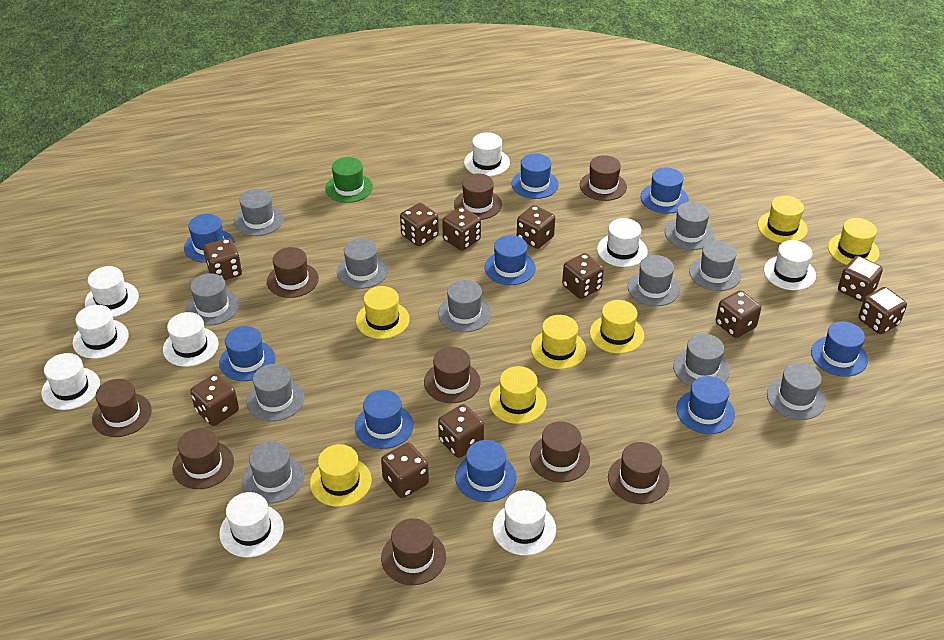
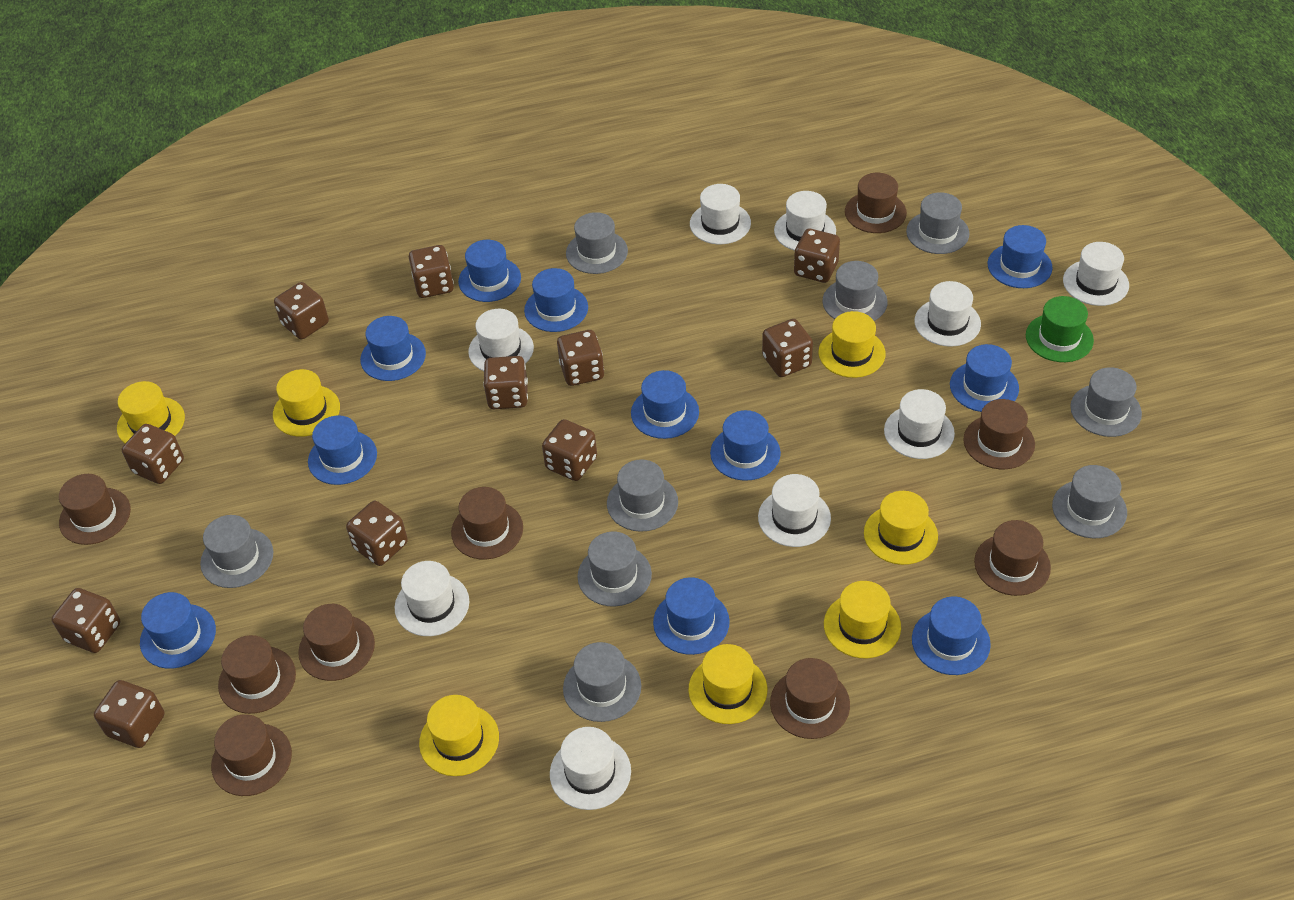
blue hat: [184,214,235,263] [219,326,276,381] [355,390,414,449] [455,440,517,502] [485,235,536,285] [511,153,559,199] [641,167,689,214] [676,376,735,434] [811,322,868,377] = 9 -> [140,592,216,669] [308,415,377,485] [360,316,426,381] [458,240,521,302] [524,268,588,332] [631,370,699,439] [653,577,730,655] [710,410,781,481] [912,596,991,675] [950,344,1019,412] [988,225,1053,288] = 11
grey hat: [186,273,239,326] [234,189,284,236] [242,441,304,503] [247,364,304,422] [337,239,388,289] [438,280,491,332] [628,255,680,306] [665,202,715,250] [673,334,730,386] [689,241,741,291] [767,363,826,420] = 11 -> [200,515,274,588] [563,642,641,722] [566,212,628,274] [577,532,652,606] [607,459,678,532] [822,261,888,321] [906,192,970,254] [1052,465,1127,538] [1070,367,1142,437] = 9

